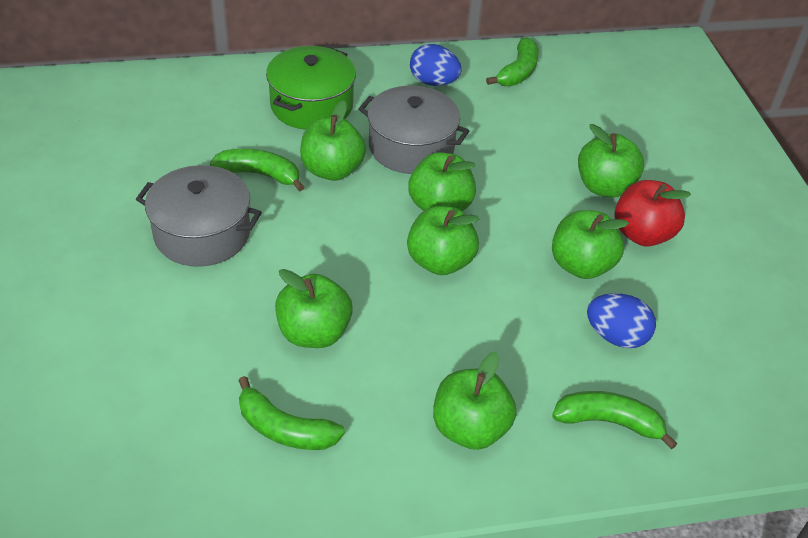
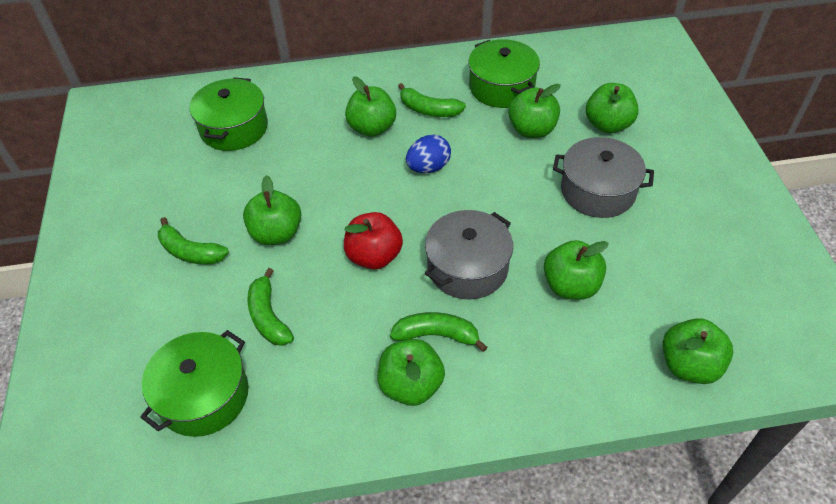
blue egg: [410,44,462,86] [587,293,656,348] = 2 -> [406,134,451,173] = 1
green pot: [266,46,356,130] = 1 -> [140,330,249,437] [189,77,268,151] [468,39,540,108] = 3

